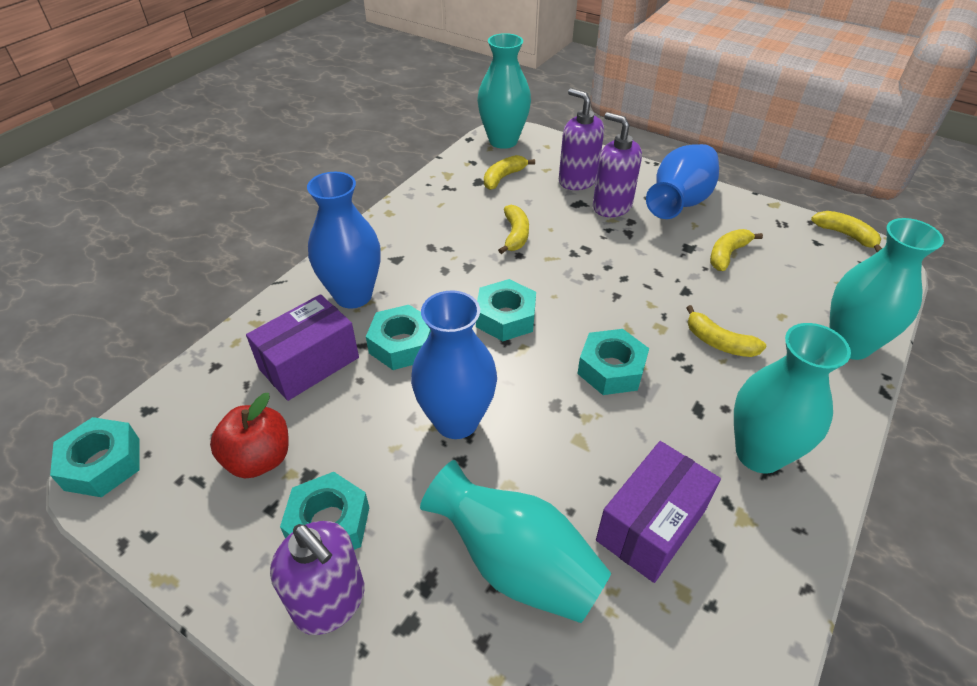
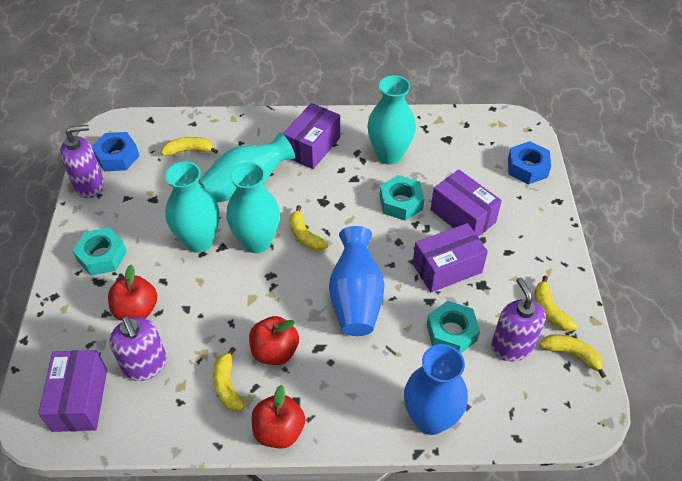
blue nut: none = 0 -> [92,132,139,171] [508,141,551,184] = 2
blue vase: [307,172,381,309] [411,290,497,439] [646,144,719,219] = 3 -> [329,226,385,336] [404,344,468,435] = 2
purple box: [246,294,359,401] [596,441,721,583] = 2 -> [38,350,107,432] [283,103,340,169] [413,223,488,292] [430,169,502,237] = 4
red apple: [210,393,289,478] = 1 -> [108,265,157,321] [249,316,299,365] [252,385,305,449] = 3
turquoise nut: [50,417,140,497] [280,472,369,550] [366,305,431,370] [476,279,536,341] [577,329,649,395] = 5 -> [73,228,127,276] [380,175,424,221] [427,301,480,353] = 3

